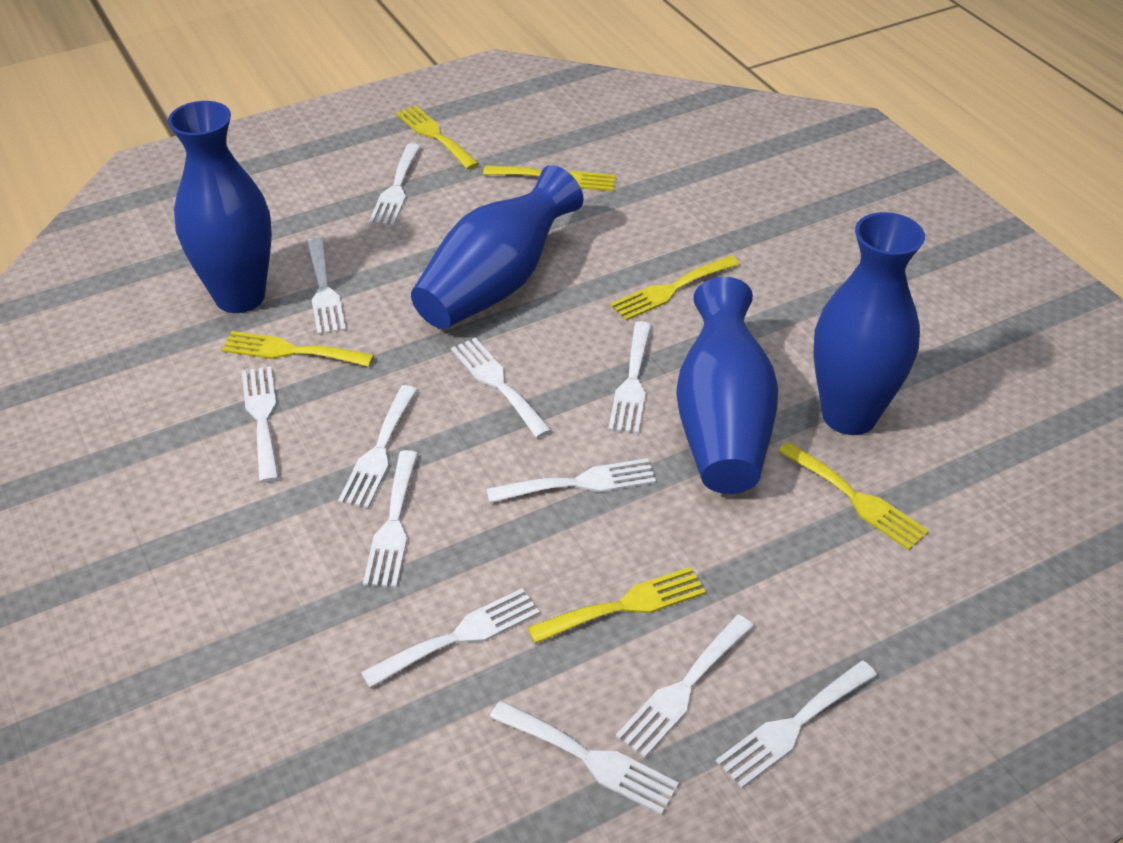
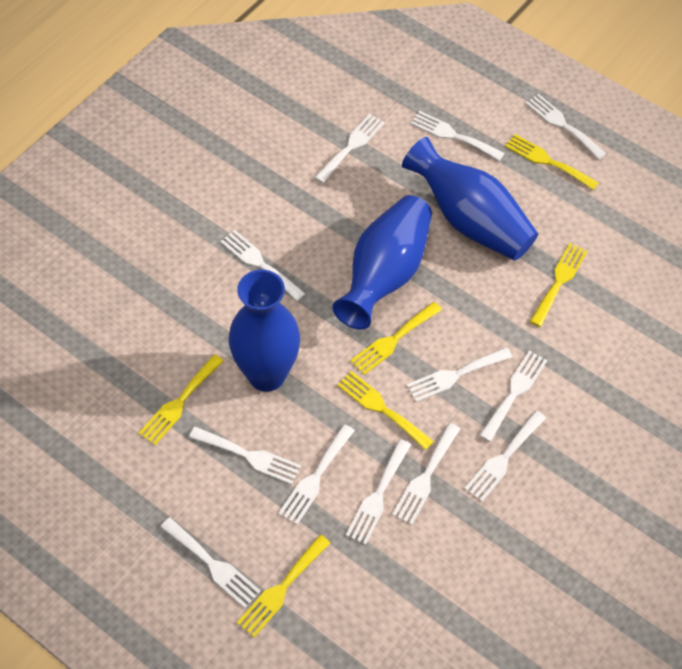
blue vase: [168,101,272,313] [411,165,583,329] [676,277,778,494] [813,212,925,435] = 4 -> [229,270,300,392] [332,195,432,330] [402,137,538,261] = 3

